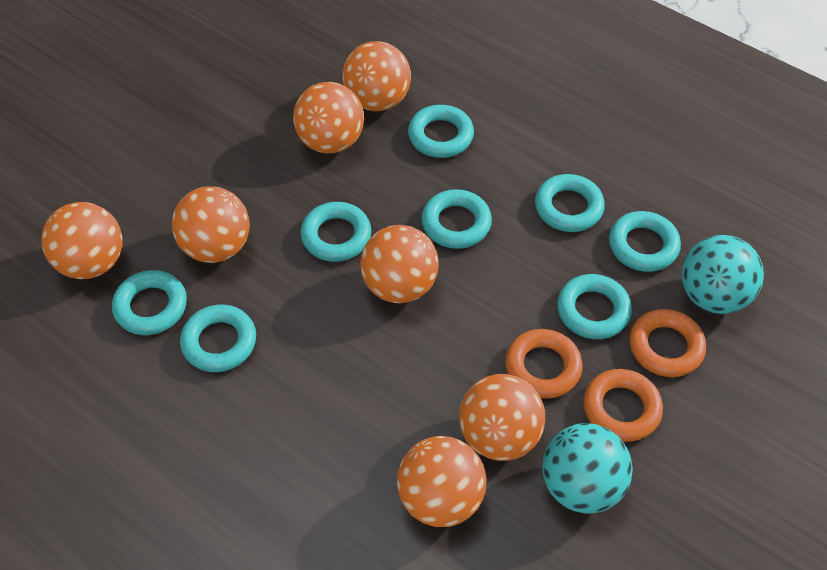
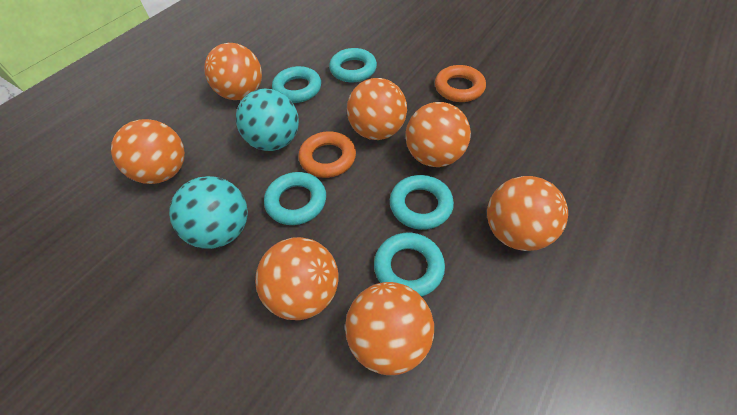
orange ring: [505,329,583,399] [583,369,663,442] [629,309,706,377] = 3 -> [298,131,356,178] [435,65,486,102] = 2
turquoise ring: [112,270,187,335] [180,305,256,372] [301,202,371,262] [408,105,474,158] [422,189,492,249] [535,174,605,232] [557,274,632,339] [609,211,681,272] = 8 -> [264,172,326,225] [272,66,321,103] [329,48,377,82] [374,233,445,297] [390,175,454,230] = 5

